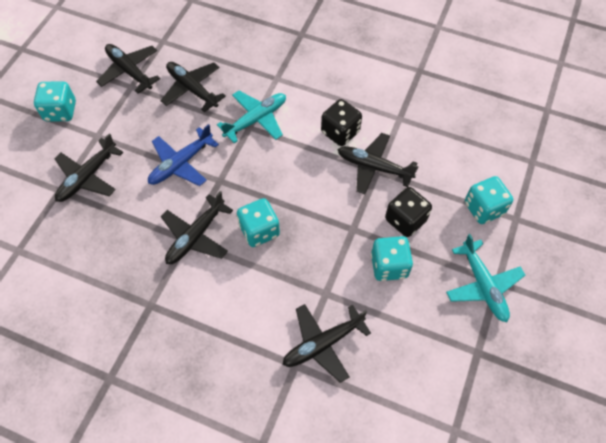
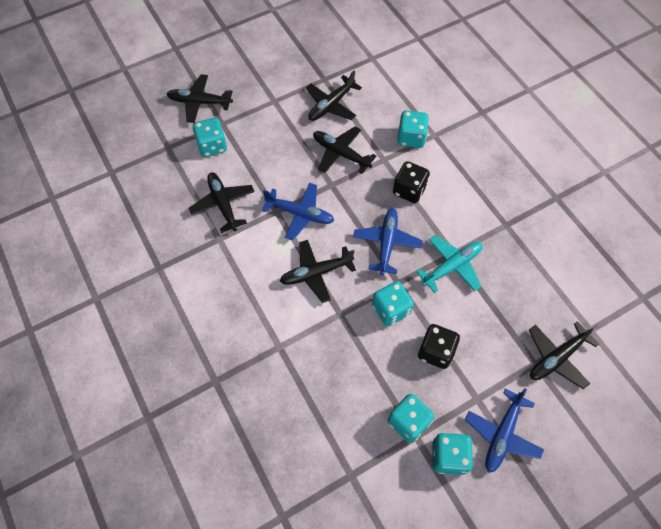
blue plane: [148,124,219,186] = 1 -> [262,183,334,240] [353,208,423,275] [465,388,544,473] = 3
turquoise dice: [34,81,76,122] [237,198,280,247] [371,236,413,281] [465,176,513,224] = 4 -> [192,118,227,157] [372,281,414,326] [388,394,434,443] [398,111,429,148] [433,433,473,475] = 5
turquoise plane: [217,91,286,143] [446,234,525,322] = 2 -> [416,235,483,293] = 1

